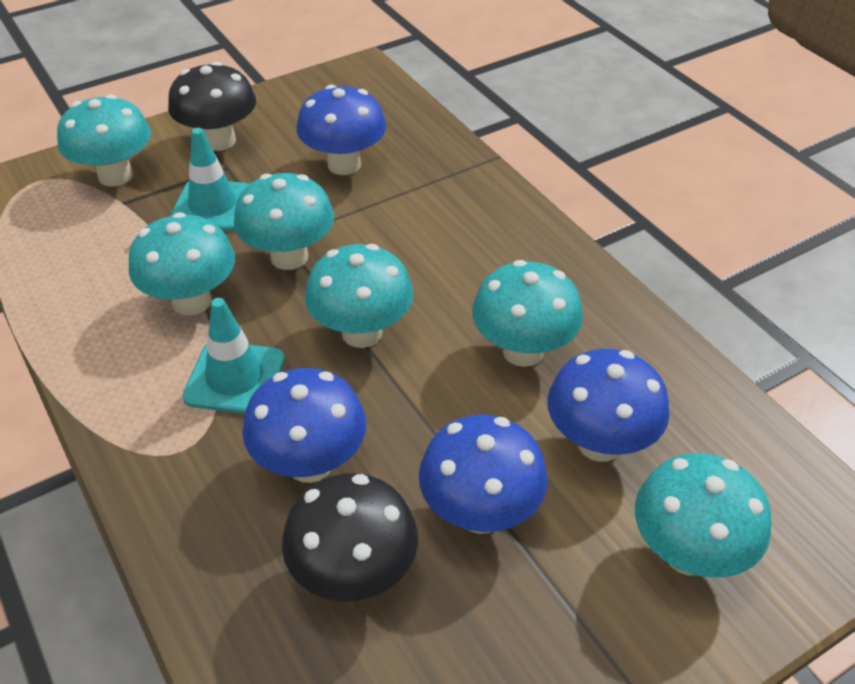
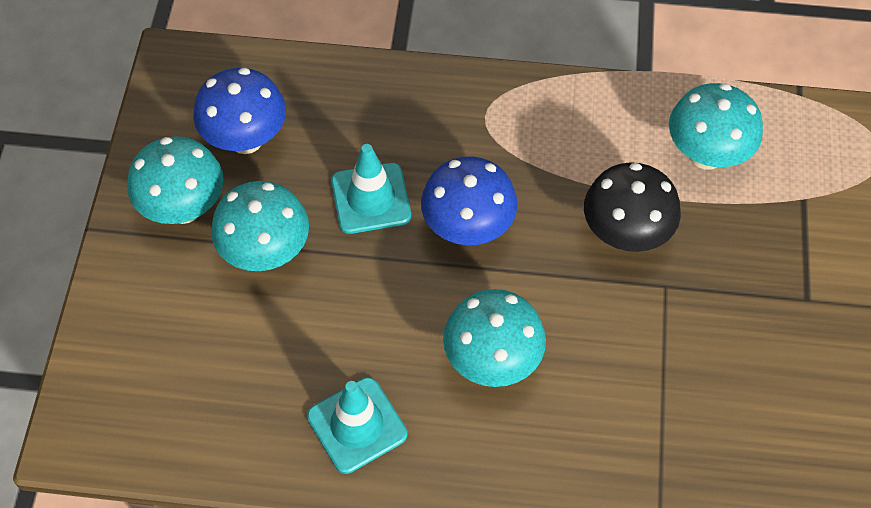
black mushroom: [168,62,256,151] [282,473,418,602] = 2 -> [584,162,681,252] = 1
blue mushroom: [242,368,366,483] [296,85,386,175] [419,415,548,534] [547,349,670,462] = 4 -> [193,68,286,154] [421,156,518,245] = 2
turquoise mushroom: [57,94,151,187] [129,212,235,316] [234,173,334,270] [305,244,414,348] [472,260,583,367] [635,453,772,578] = 6 -> [127,136,224,224] [211,181,309,271] [443,289,546,387] [669,83,763,170] = 4

